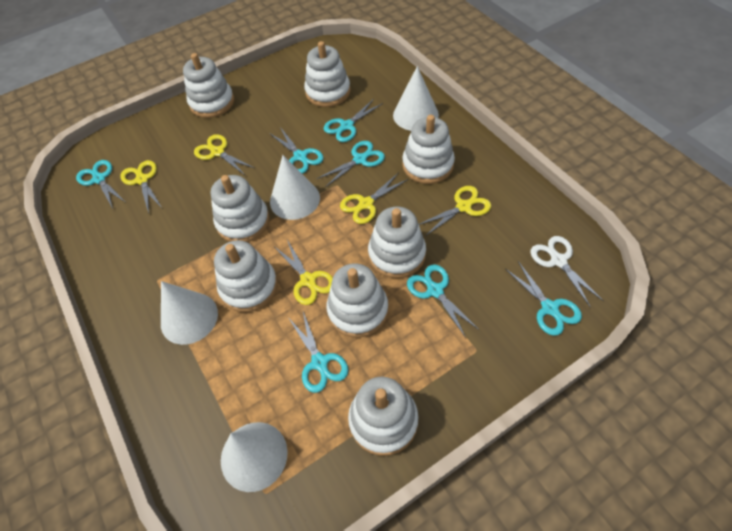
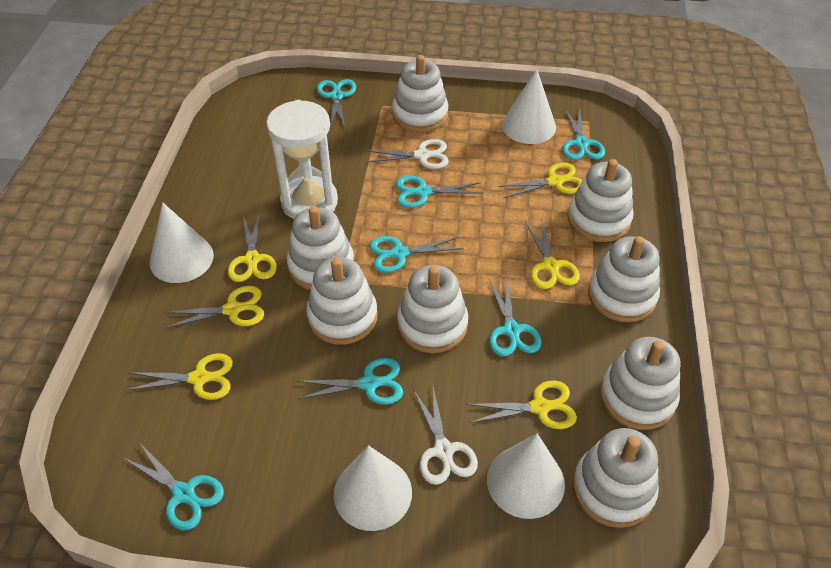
white hourglass: none = 0 -> [266,100,338,219] = 1
white scissors: [530,236,604,308] = 1 -> [365,139,449,169] [413,387,478,485] = 2
yellow scissors: [120,160,162,214] [194,134,255,175] [275,240,333,305] [340,173,409,224] [419,186,491,235] = 5 -> [125,354,233,400] [164,286,264,328] [228,212,277,282] [466,381,577,429] [497,163,583,198] [525,218,580,289] = 6

